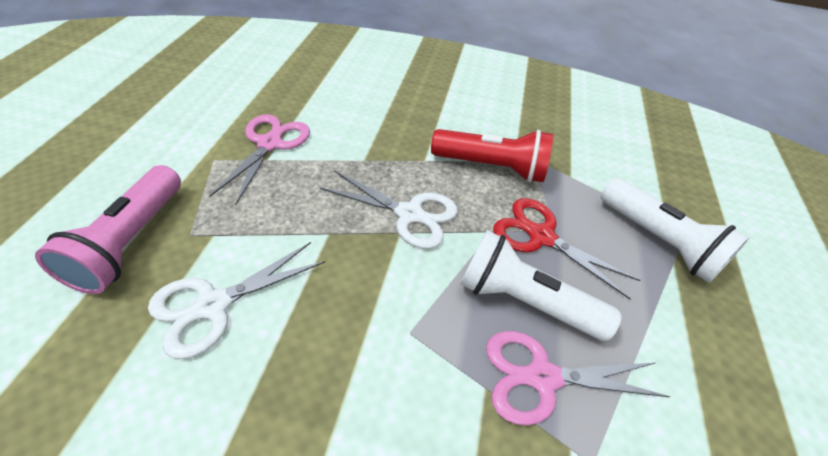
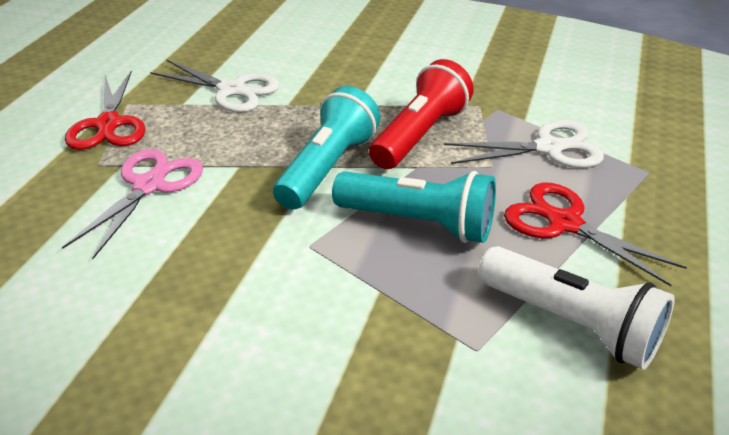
pink flashlight: [35,165,181,294] = 1 -> none = 0
pink scissors: [209,114,310,205] [486,331,671,425] = 2 -> [62,149,203,259] = 1
red scissors: [493,198,640,300] = 1 -> [65,71,145,150] [504,183,687,286] = 2
turquoise flashlight: none = 0 -> [273,86,381,210] [332,171,496,243] = 2
white flashlight: [460,230,621,341] [601,178,750,283] = 2 -> [478,246,675,370] = 1

